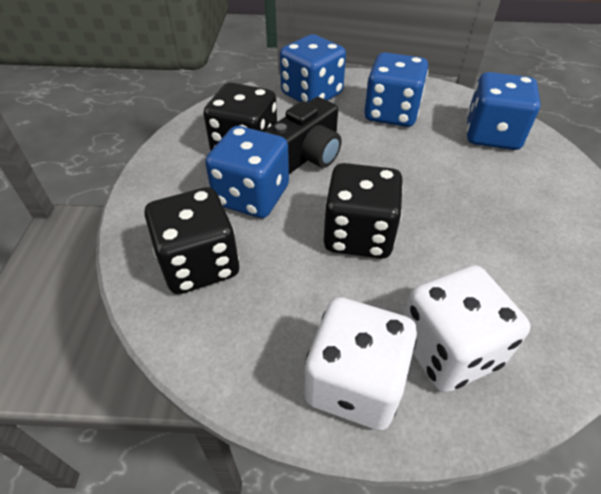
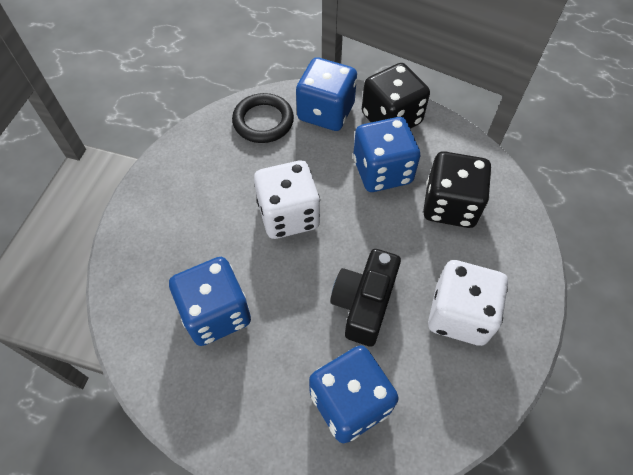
black dice: [144,187,239,294] [203,82,277,150] [324,163,403,259] = 3 -> [362,63,430,129] [423,151,491,228] = 2
black ring: none = 0 -> [232,93,294,143] = 1

